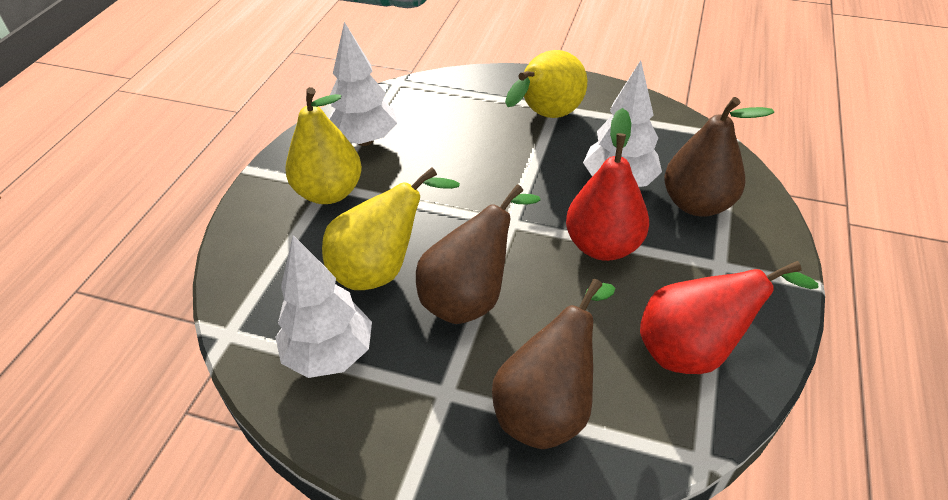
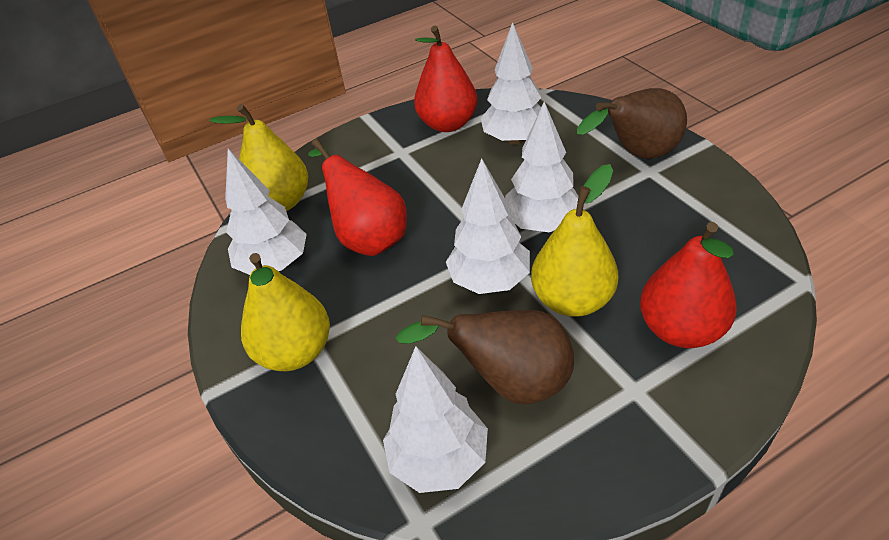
brown pear: [416,184,541,324] [492,279,615,449] [664,97,774,217] = 3 -> [396,310,574,404] [577,88,687,159] = 2
red pear: [566,108,649,261] [640,261,818,374] = 2 -> [308,139,407,256] [414,26,477,132] [640,222,737,348] = 3
white tree: [275,235,372,378] [329,22,397,146] [583,60,662,187] = 3 -> [225,149,307,275] [383,346,488,493] [446,159,530,294] [481,22,541,145] [505,102,579,232] = 5

